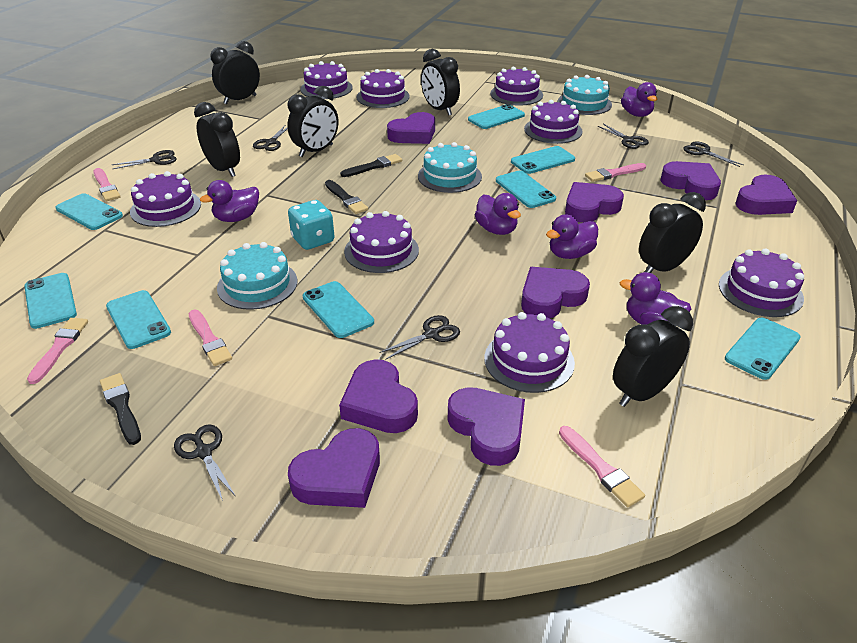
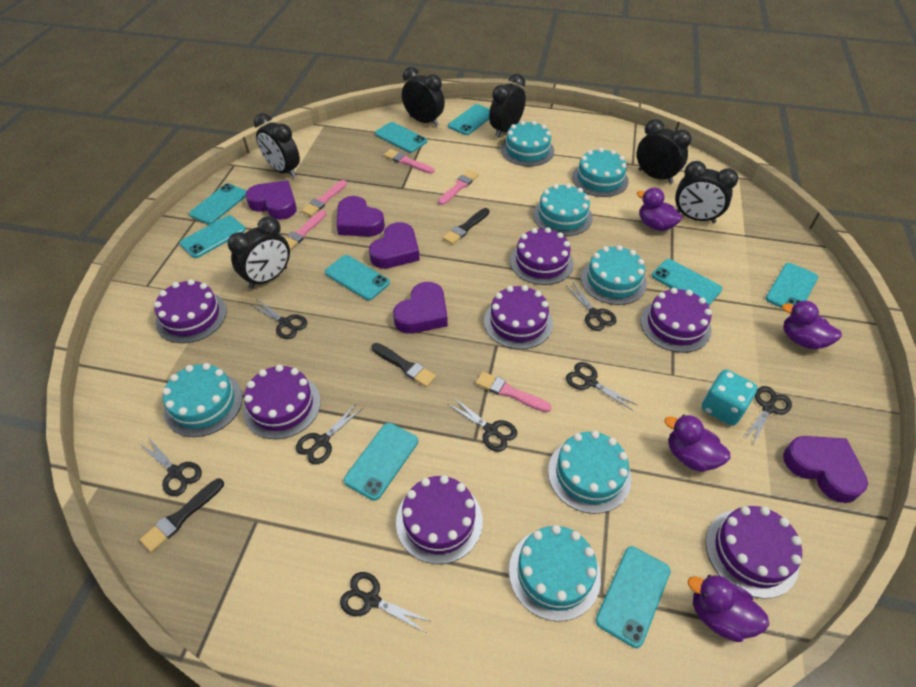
black scissors: [112,150,177,169] [174,424,235,501] [253,125,288,151] [379,315,460,360] [598,124,649,149] [683,142,743,167] = 6 -> [140,439,202,496] [250,299,307,339] [296,403,363,465] [340,572,432,632] [448,398,517,452] [566,283,617,331] [566,362,637,411] [745,386,792,445] = 8
purple cake: [130,171,201,227] [301,61,353,99] [344,211,419,273] [357,69,410,108] [484,312,575,393] [490,66,543,106] [524,100,582,144] [719,248,804,317] = 8 -> [154,279,227,343] [243,365,321,439] [396,475,483,564] [484,285,553,349] [510,227,574,285] [641,288,712,353] [705,506,802,599] = 7
purple duck: [200,180,259,222] [474,193,521,235] [546,214,598,259] [619,272,691,325] [621,82,657,117] = 5 -> [637,187,683,231] [665,414,730,472] [688,575,770,642] [782,301,842,349] = 4
purple heart: [288,428,380,508] [339,359,418,433] [387,112,435,144] [448,387,525,466] [521,267,590,318] [565,182,624,223] [661,161,721,200] [735,175,797,215] = 8 -> [245,181,297,220] [337,196,385,236] [369,222,420,269] [393,282,448,334] [783,436,868,503] = 5
turquoise cake: [217,242,297,310] [418,142,482,193] [557,75,612,115] = 3 -> [162,363,243,437] [501,121,554,166] [509,525,601,622] [533,183,593,236] [548,431,631,514] [572,148,629,197] [581,245,647,305] = 7
turquoise phone: [24,273,77,329] [56,193,123,230] [106,290,171,349] [303,281,374,338] [468,104,525,129] [496,171,556,208] [511,146,575,174] [725,318,801,380] = 8 -> [179,215,246,258] [189,183,246,225] [325,255,390,300] [344,423,418,501] [375,122,427,153] [448,104,490,135] [595,546,671,648] [652,259,722,306] [765,263,818,308] = 9

